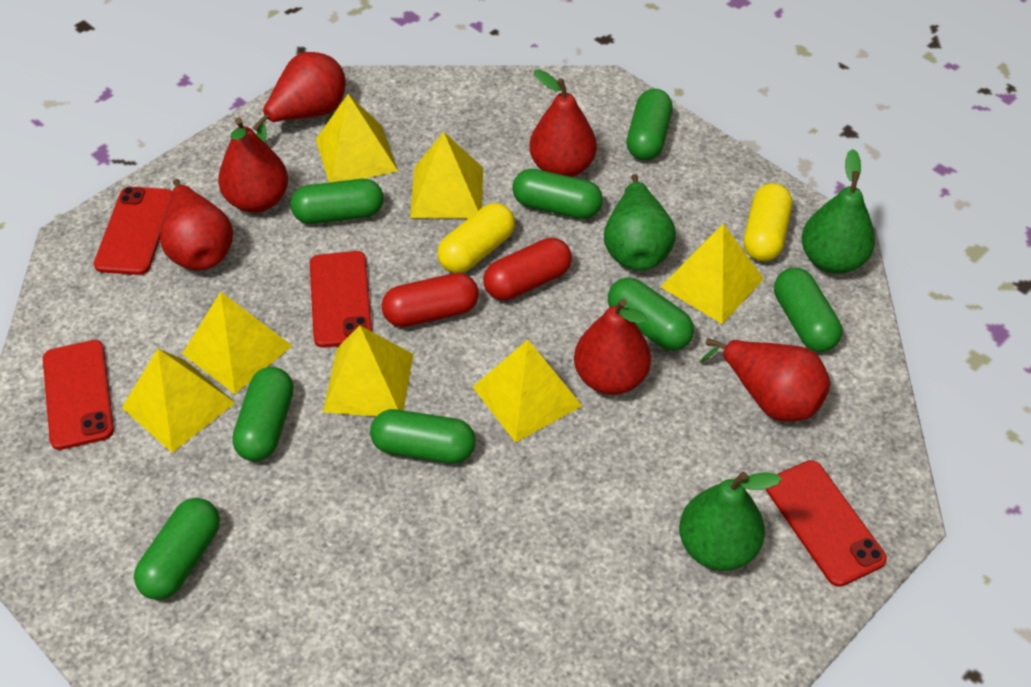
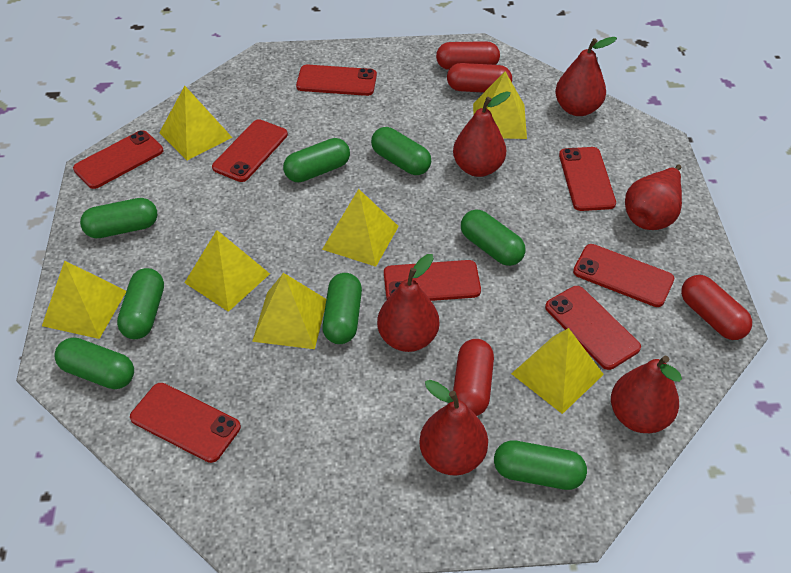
green pear: [604,174,676,270] [679,472,782,571] [802,149,875,274] = 3 -> none = 0
red capsule: [382,273,479,327] [483,238,572,300] = 2 -> [436,41,500,70] [447,63,512,93] [453,339,494,416] [681,275,752,340] = 4
red phone: [43,340,114,450] [94,187,172,275] [310,251,372,348] [766,460,887,587] = 4 -> [73,130,163,189] [130,383,241,463] [212,119,288,182] [296,64,377,96] [384,260,481,301] [545,286,641,370] [559,147,616,211] [573,244,674,307] = 8
yellow capsule: [437,203,515,273] [744,183,792,261] = 2 -> none = 0

